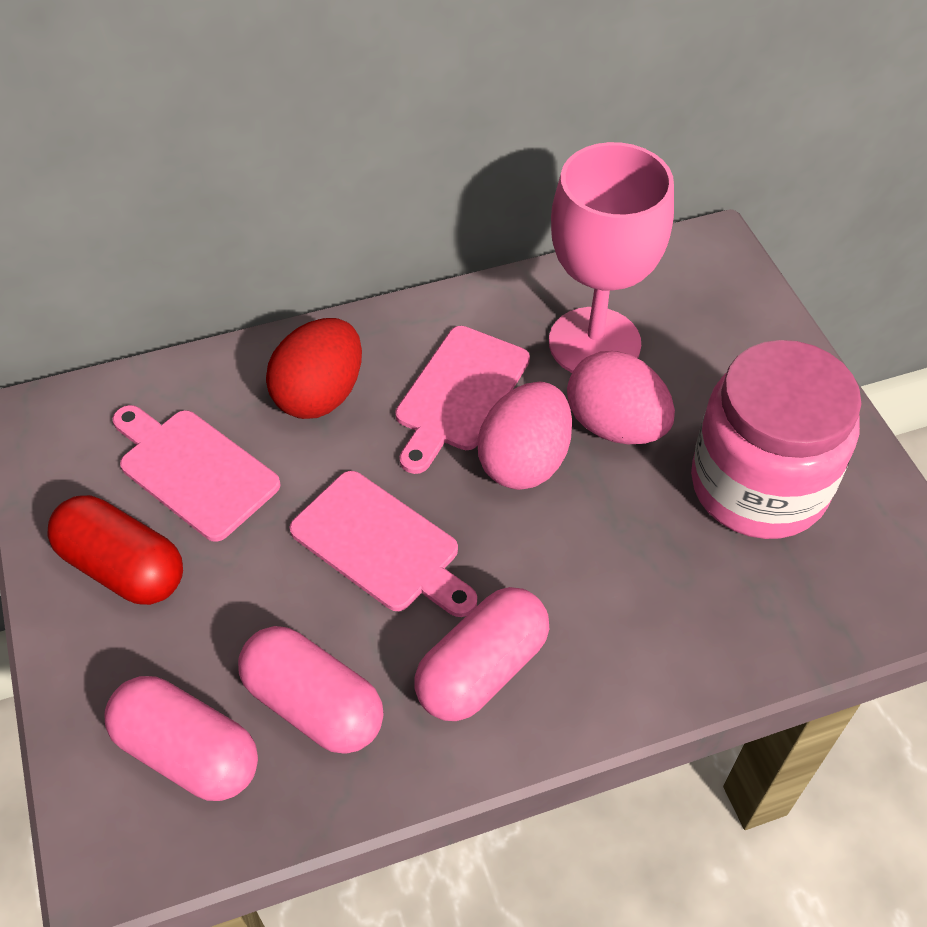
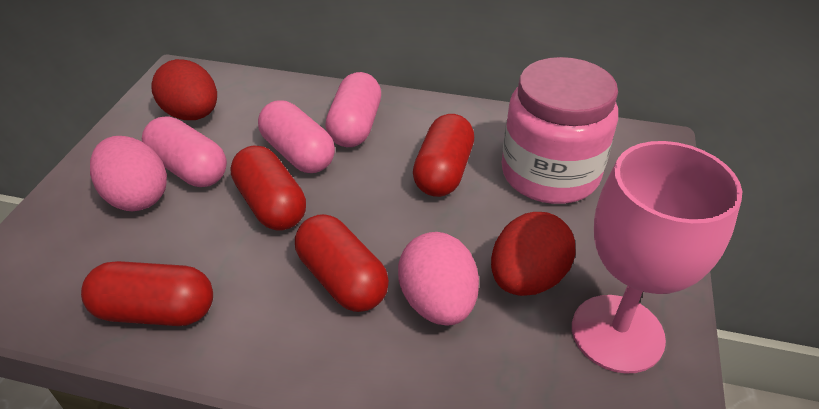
pink cutting board: [112,405,281,542] [289,471,477,617] [395,326,530,474] = 3 -> none = 0
red capsule: [47,495,183,605] = 1 -> [81,261,213,326] [230,145,306,231] [295,214,389,312] [413,114,474,197] = 4
red egg: [266,318,362,419] = 1 -> [151,59,217,120] [491,212,576,296] = 2

